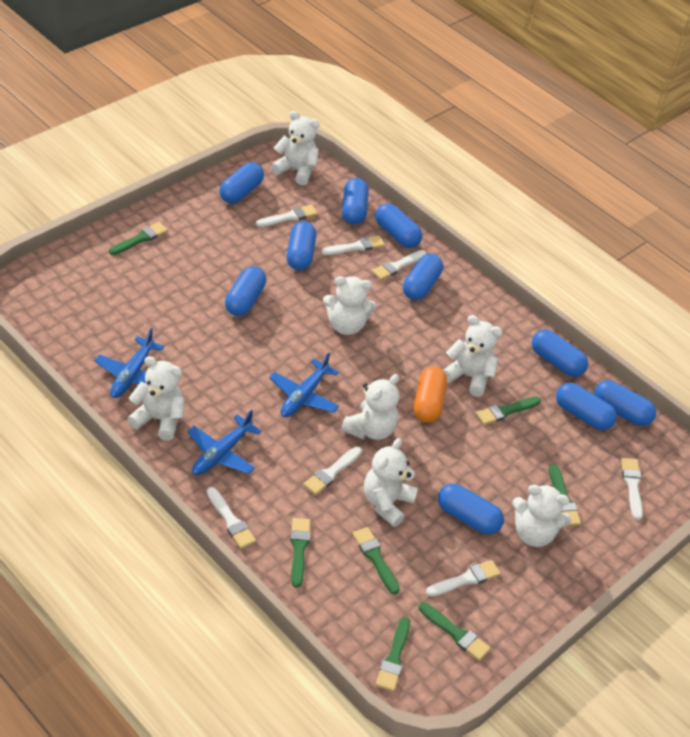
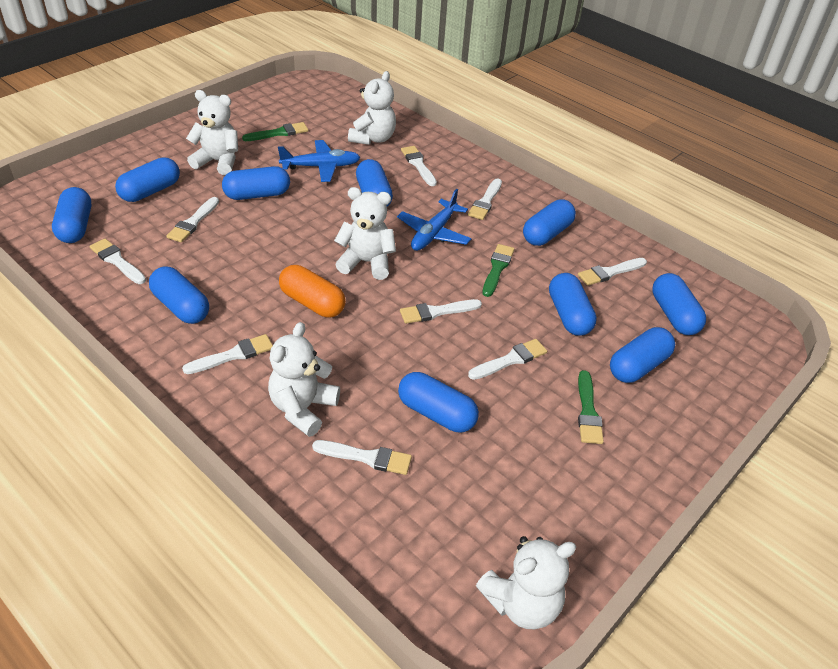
blue plane: [95,328,164,398] [187,410,261,475] [269,352,339,417] = 3 -> [278,140,361,182] [397,189,472,251] = 2
green brush: [109,222,168,255] [290,518,311,588] [352,527,400,594] [376,617,410,692] [419,602,490,661] [476,397,541,425] [549,464,581,526] = 7 -> [242,122,308,141] [483,244,514,297] [578,370,604,444] = 3
white brush: [207,487,256,549] [256,204,318,227] [303,447,362,495] [322,235,385,255] [372,250,426,280] [426,560,501,597] [621,458,643,520] = 7 -> [90,239,146,284] [166,197,219,243] [182,334,273,374] [312,440,412,475] [400,299,482,324] [401,146,437,186] [468,178,502,220] [468,339,547,380] [578,258,647,286] = 9
white teddy bear: [127,356,184,441] [271,111,320,185] [323,276,376,335] [341,374,399,440] [364,438,418,527] [443,315,503,397] [512,484,571,547] = 7 -> [186,90,238,175] [268,322,340,437] [334,187,396,280] [348,71,396,145] [476,536,576,629] = 5

